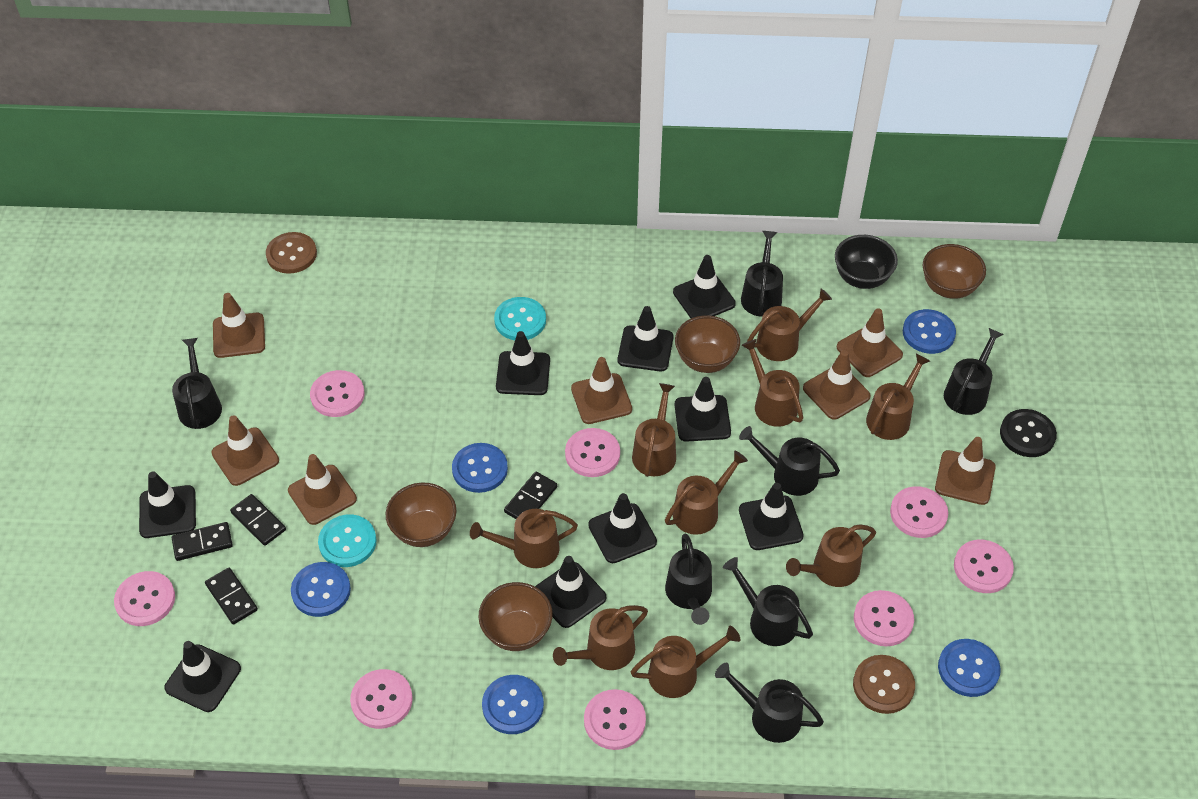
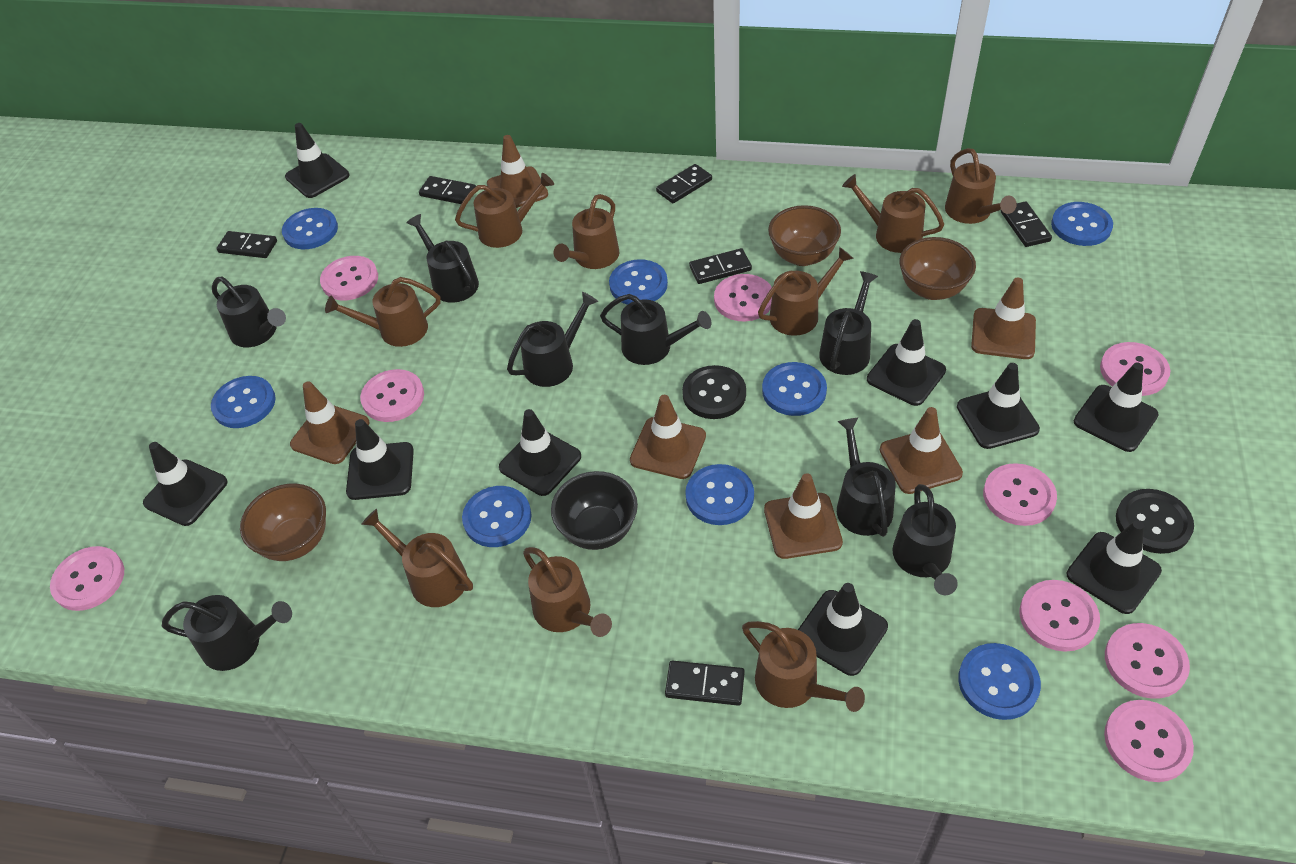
black button: [1000,409,1057,457] = 1 -> [682,365,746,419] [1116,489,1194,554] = 2
black domino: [172,522,233,561] [205,568,258,625] [230,494,286,546] [504,472,557,519] = 4 -> [217,231,277,258] [419,176,476,204] [656,164,712,203] [665,660,745,706] [689,248,752,284] [1001,201,1052,247] = 6
black watering can: [172,338,222,429] [665,534,712,625] [715,663,824,743] [723,557,813,646] [739,426,840,496] [741,231,783,317] [944,328,1004,415] = 7 -> [162,595,292,671] [212,276,286,347] [406,214,479,303] [507,292,598,387] [600,294,711,365] [819,271,878,375] [837,418,896,537] [893,484,958,595] = 8
blue button: [291,562,351,617] [452,443,508,493] [482,675,544,734] [903,309,956,354] [938,639,1001,697] = 5 -> [211,376,276,428] [282,208,338,249] [462,486,531,547] [609,259,668,305] [685,464,754,525] [762,362,827,416] [958,643,1041,720] [1051,202,1113,246] = 8
brown bowl: [385,483,457,547] [479,582,553,651] [675,315,740,373] [923,244,986,299] = 4 -> [240,483,326,561] [768,205,841,266] [899,237,976,300] = 3
brown button: [266,232,317,274] [853,655,915,714] = 2 -> none = 0
brown traffic cone: [211,415,279,486] [213,293,265,358] [288,454,357,525] [571,357,632,424] [803,350,871,420] [837,308,903,377] [935,437,996,505] = 7 -> [290,381,369,464] [487,135,548,208] [630,395,706,479] [764,473,843,559] [880,407,963,494] [971,277,1036,359] = 6
pink button: [114,571,175,626] [310,370,365,417] [350,669,413,729] [565,428,620,477] [584,689,646,750] [854,590,914,646] [890,486,948,538] [954,540,1014,593] = 8 -> [50,546,124,611] [320,256,378,300] [360,369,424,422] [714,274,772,321] [983,463,1057,526] [1019,580,1100,652] [1100,342,1170,396] [1104,700,1194,782] [1105,623,1190,699] = 9
turquoise button: [318,514,377,567] [494,297,546,340] = 2 -> none = 0

